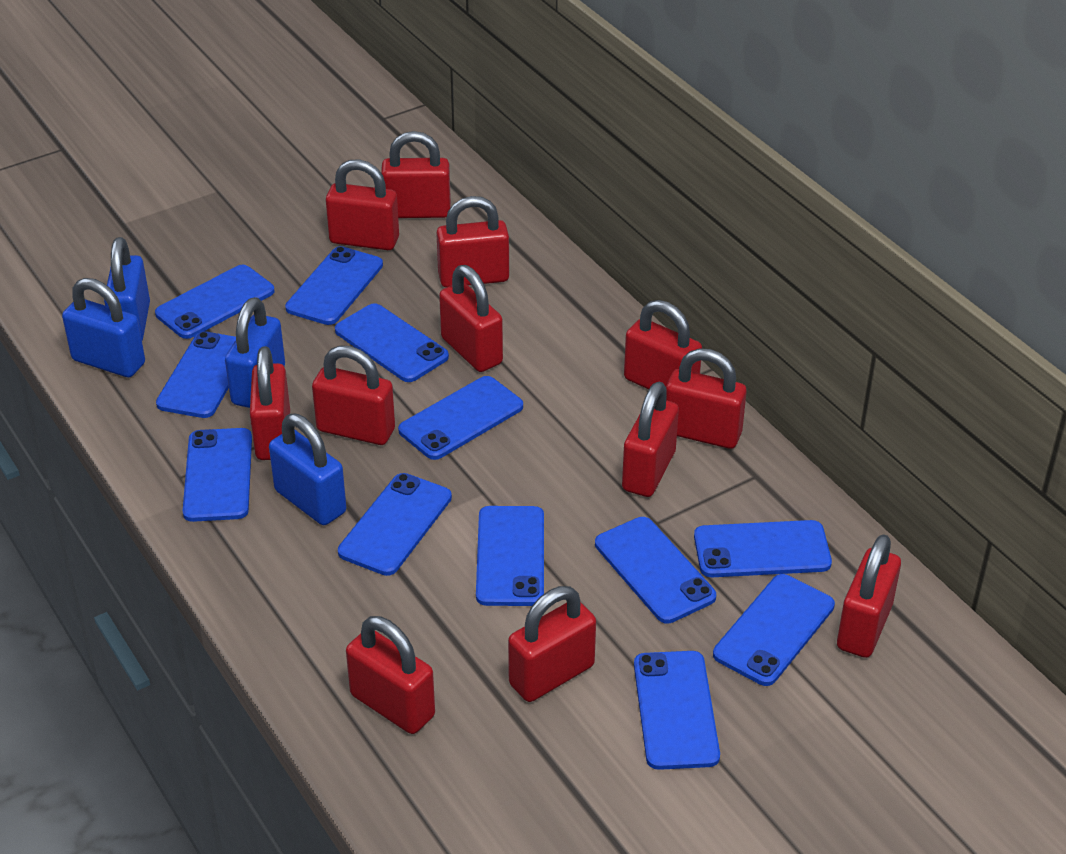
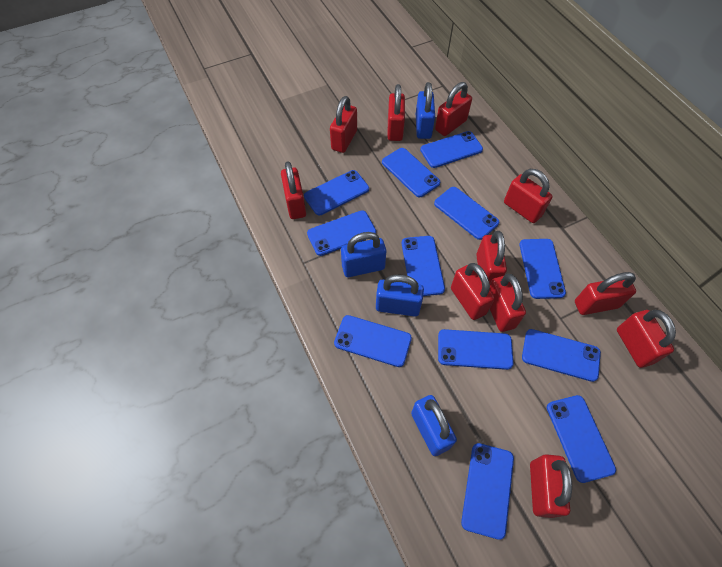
red padlock: [250,346,290,460] [312,346,395,445] [326,159,399,250] [346,616,435,734] [381,131,451,218] [436,196,509,288] [439,265,503,372] [508,586,596,702] [622,382,679,497] [624,300,702,389] [666,348,747,449] [837,534,901,658] = 12 -> [281,161,306,219] [330,96,357,153] [387,84,405,141] [435,82,472,136] [451,263,495,320] [476,231,507,283] [490,274,526,332] [504,169,553,223] [530,454,572,518] [575,272,636,315] [617,310,676,368] = 11

